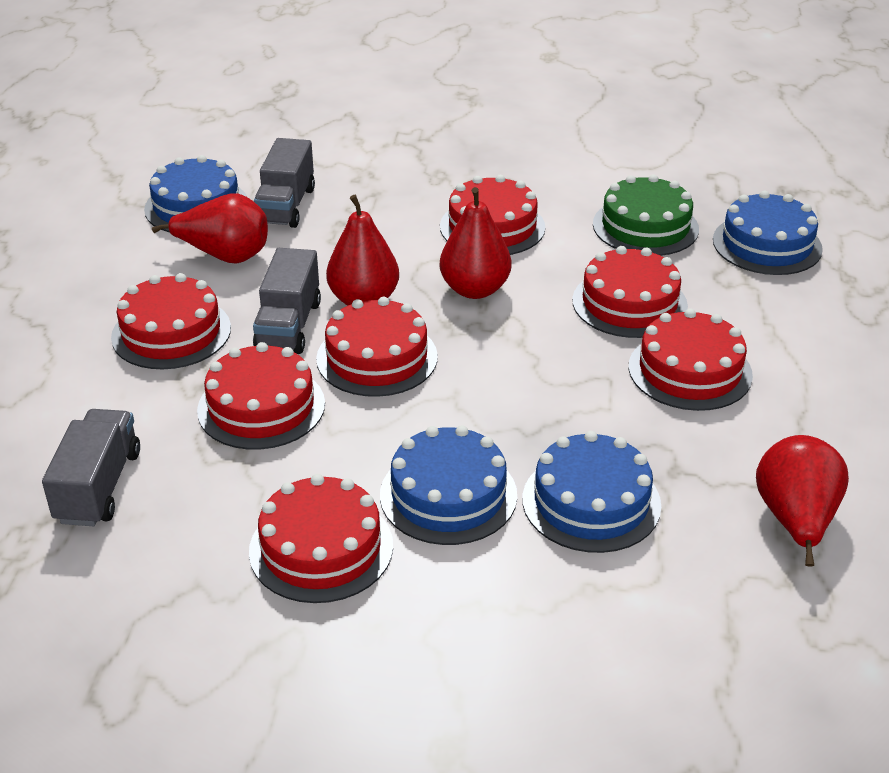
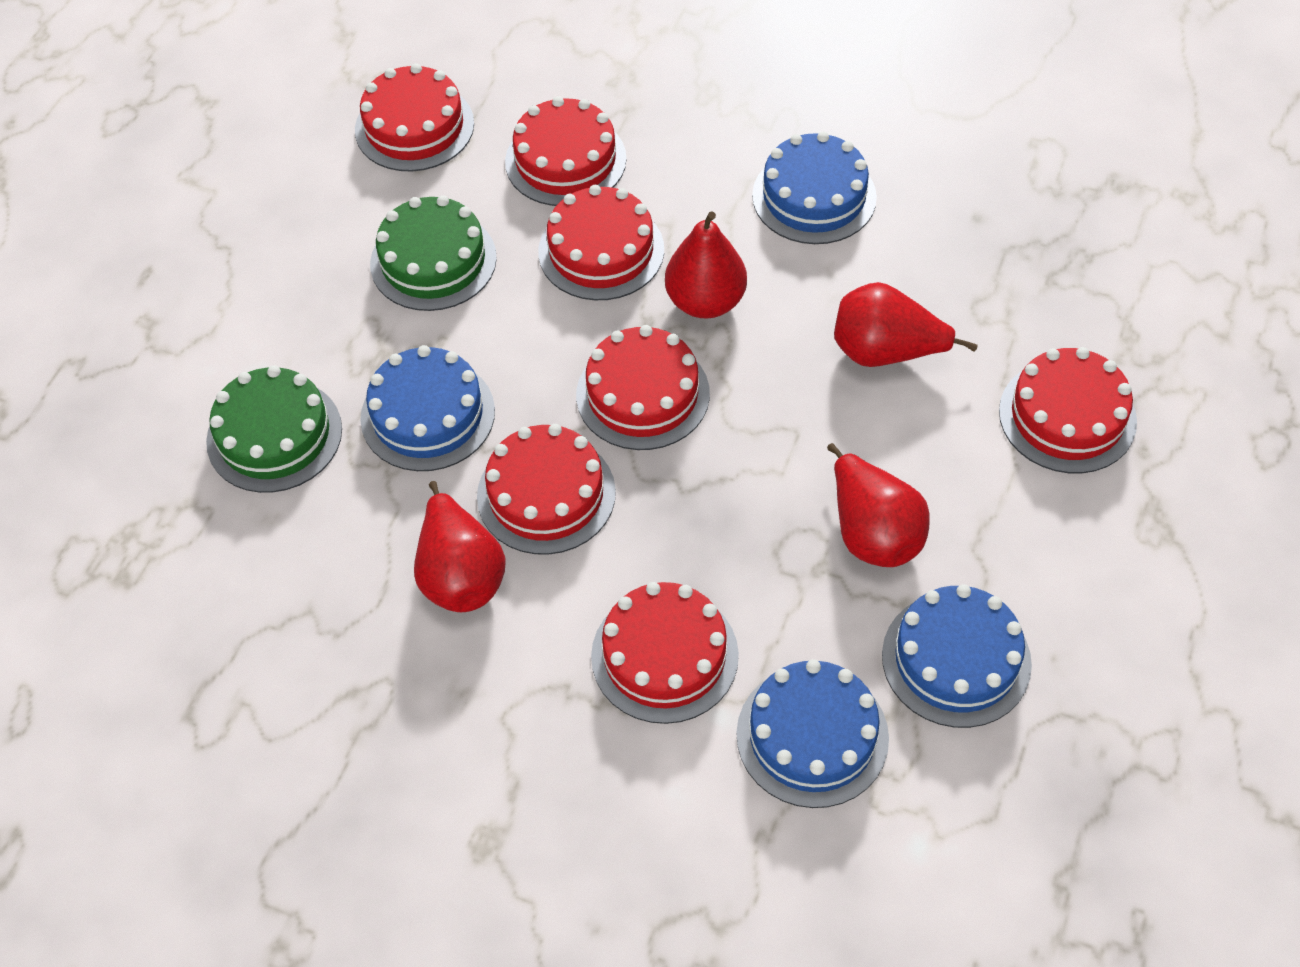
green cake: [593,174,699,256] = 1 -> [206,365,342,493] [370,195,497,311] = 2
grey truck: [42,409,140,526] [253,248,321,354] [254,138,315,228] = 3 -> none = 0

